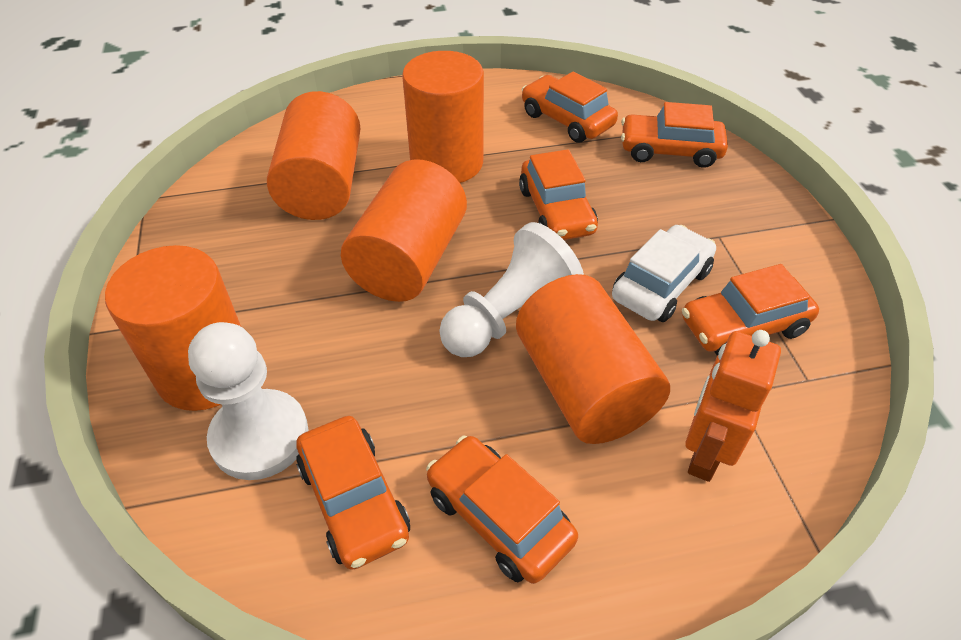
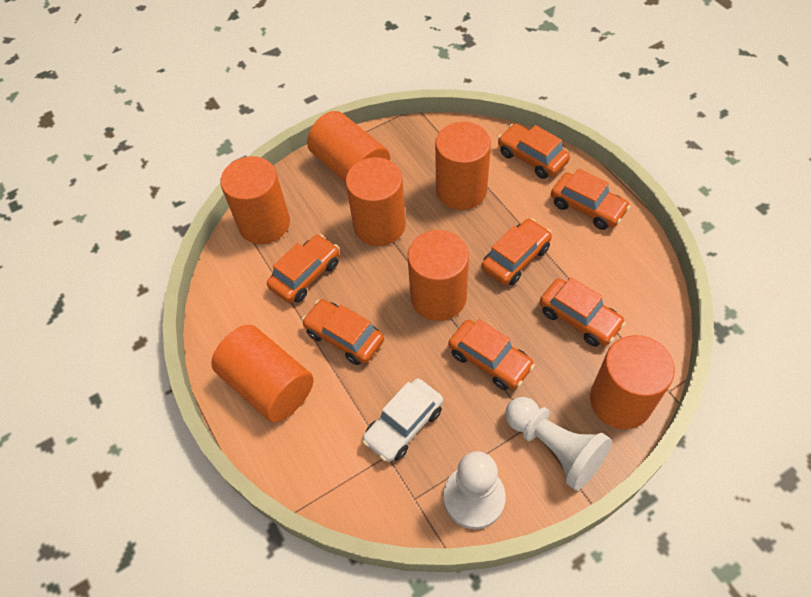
orange car: [296,416,410,570] [426,436,578,584] [519,149,598,240] [522,72,618,143] [621,102,728,168] [682,264,819,356] = 6 -> [267,234,339,303] [302,299,384,365] [448,319,535,390] [481,218,552,285] [498,123,570,179] [540,277,626,347] [551,169,631,230] = 7
orange cylinder: [105,245,241,411] [267,91,360,220] [341,159,467,302] [402,51,484,183] [516,274,670,444] = 5 -> [211,325,314,423] [220,156,290,244] [307,111,390,182] [346,157,406,246] [408,230,469,321] [435,122,491,210] [590,335,675,429] = 7
orange robot: [685,330,781,482] = 1 -> none = 0

